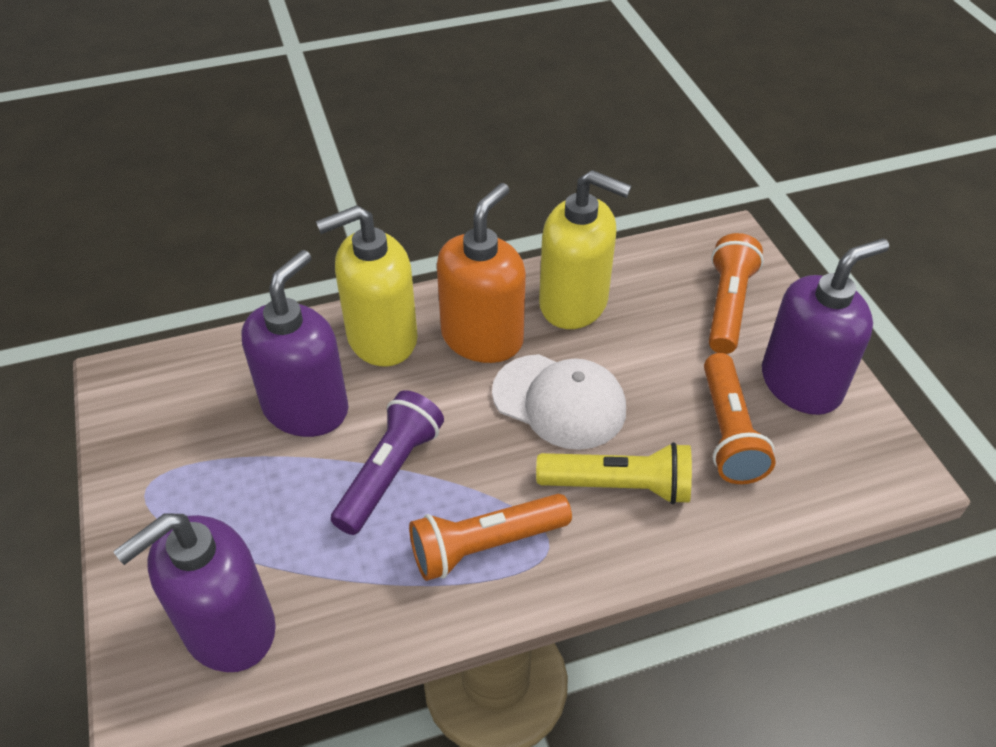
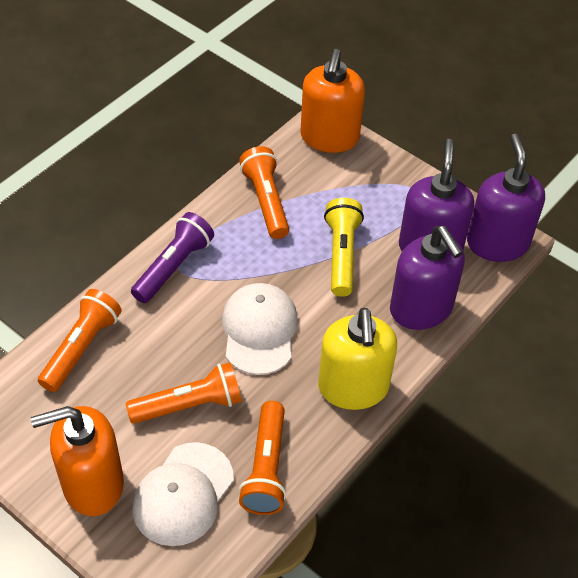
orange flashlight: [409,494,572,581] [704,353,776,484] [709,233,764,354] = 3 -> [38,289,122,392] [126,362,242,424] [239,146,289,239] [239,401,286,515] = 4
orange soap dispenser: [437,183,526,363] = 1 -> [31,406,124,516] [300,49,365,153] = 2
white cap: [492,354,626,450] = 1 -> [132,442,234,546] [222,283,298,375] = 2
yellow soap dispenser: [316,205,418,366] [539,170,631,329] = 2 -> [318,308,397,410] = 1

